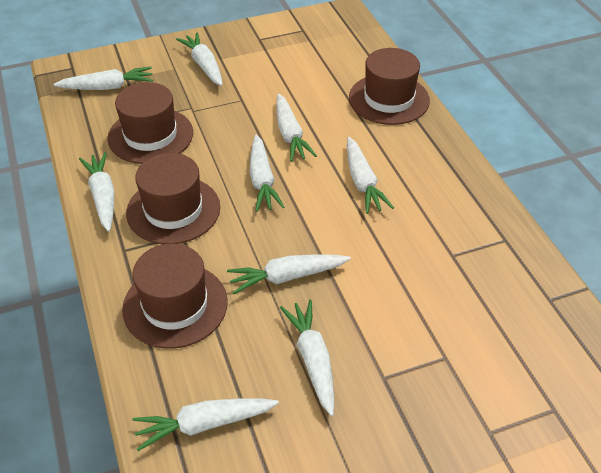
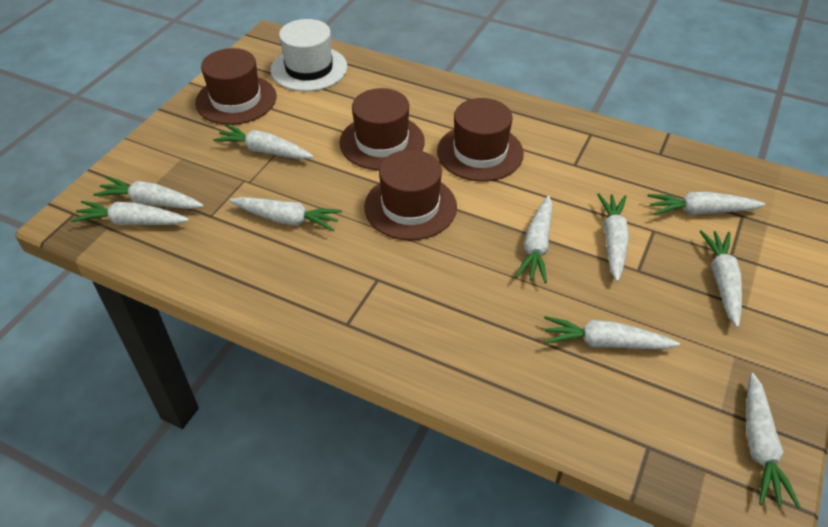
white carrot: [54,67,153,90] [79,152,114,232] [132,399,279,451] [176,33,223,86] [227,254,351,294] [250,135,285,212] [276,94,317,162] [280,300,334,416] [347,137,394,214] = 9 -> [71,201,189,225] [93,176,204,209] [213,124,314,159] [230,197,342,231] [515,195,553,283] [544,316,680,349] [597,193,629,282] [648,192,765,215] [699,230,742,328] [746,373,801,509] = 10
white hat: none = 0 -> [271,19,347,91] = 1

